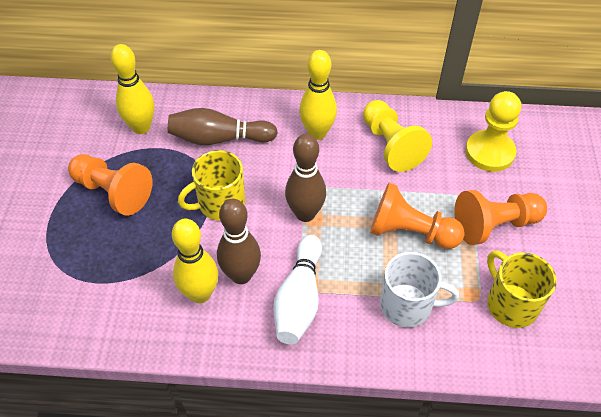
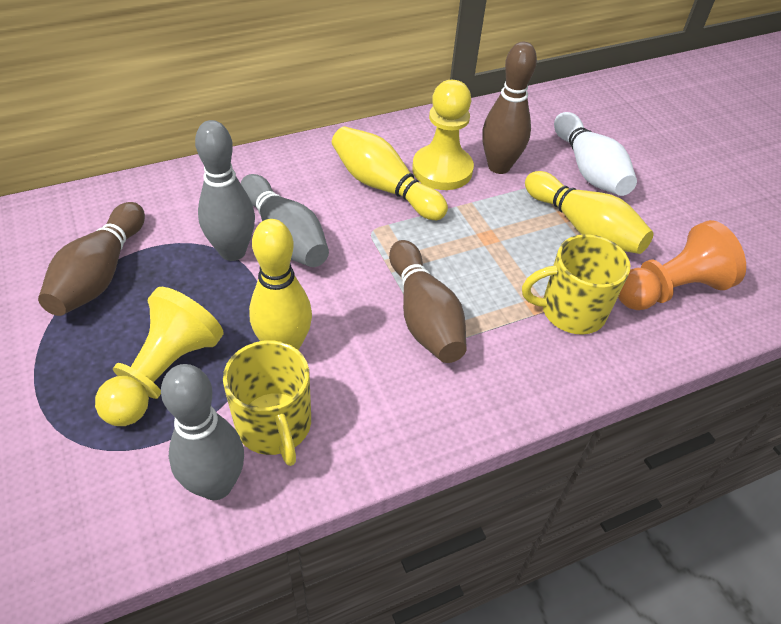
grey bowling pin: none = 0 -> [161,364,244,500] [195,120,255,261] [241,174,329,267] = 3
orange pawn: [68,154,152,216] [370,183,465,249] [454,190,547,245] = 3 -> [618,220,746,310] = 1
white mug: [380,252,459,327] = 1 -> none = 0

